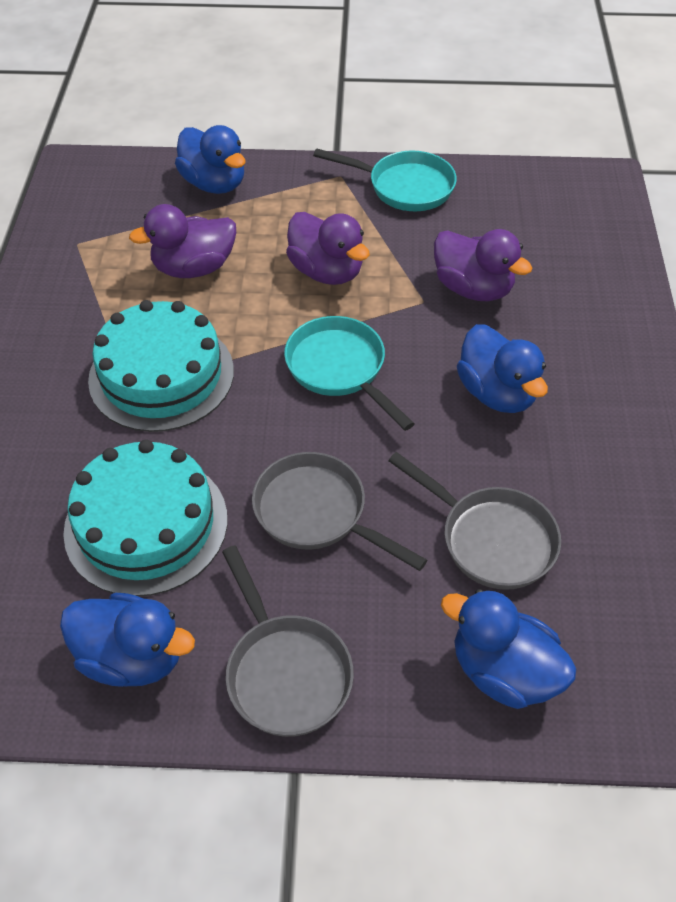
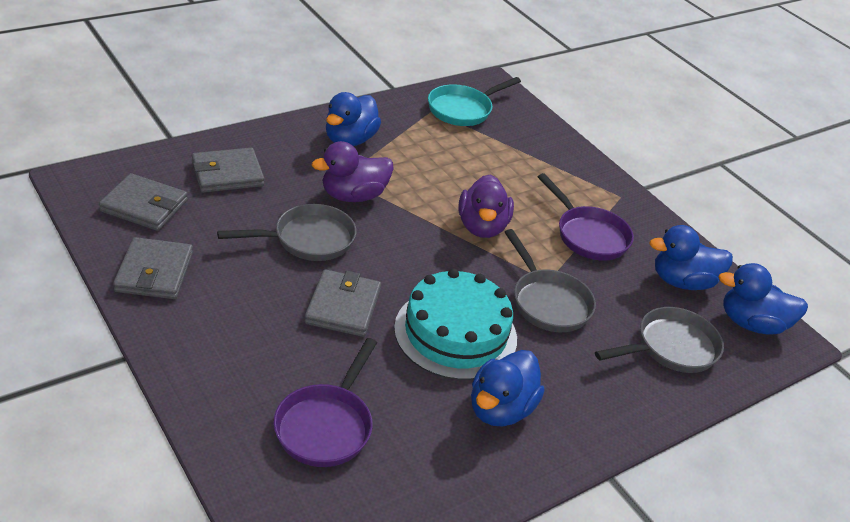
grey wallet: none = 0 -> [99,173,188,231] [113,237,193,299] [192,148,264,193] [304,269,381,337] = 4
purple duck: [129,204,236,278] [286,212,370,285] [434,229,532,301] = 3 -> [312,141,394,202] [458,174,514,238] = 2
purple pan: none = 0 -> [274,338,377,467] [538,173,634,261] = 2
turquoise cake: [63,439,227,596] [88,300,234,432] = 2 -> [394,268,517,380] = 1
turquoise pan: [284,316,415,431] [313,148,457,211] = 2 -> [428,77,521,126] = 1

